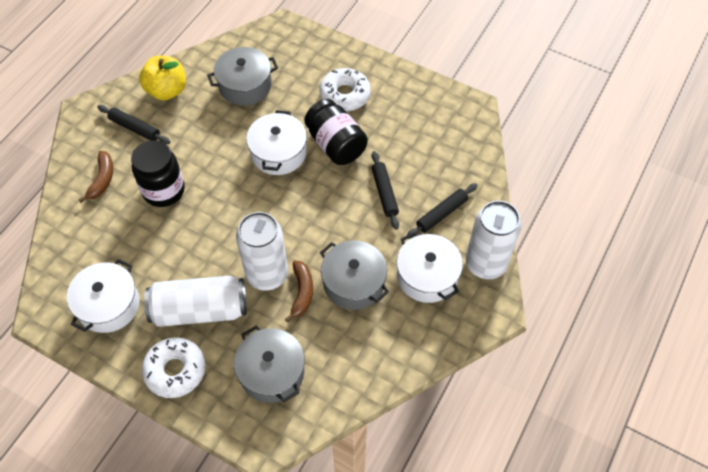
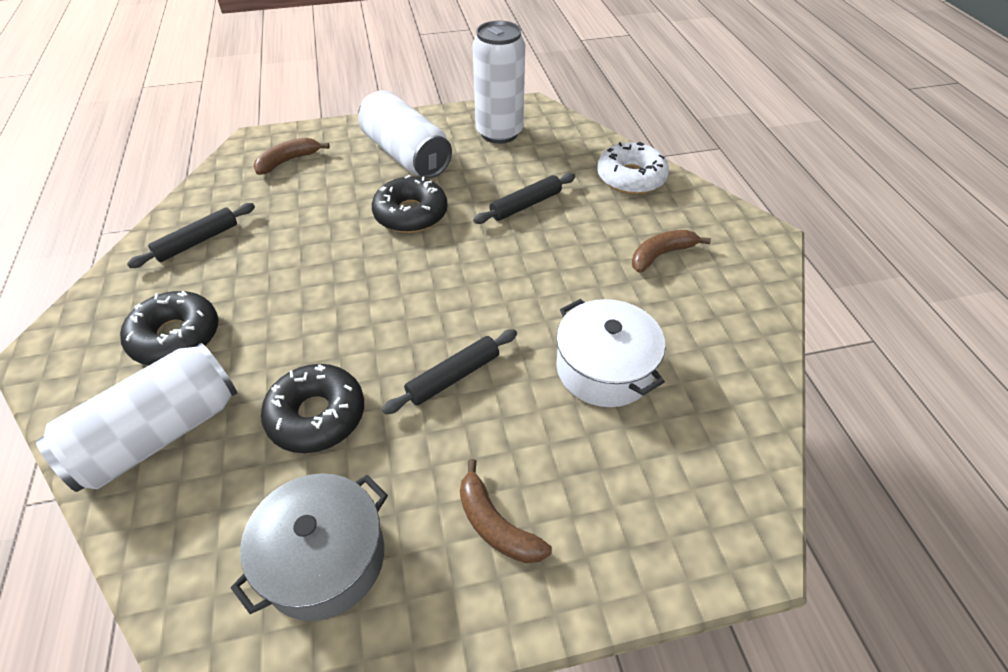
black donut: none = 0 -> [120,291,219,365] [261,364,364,453] [372,175,448,233] = 3
black jar: [131,140,185,207] [304,99,368,165] = 2 -> none = 0
brown banana: [79,151,113,203] [285,261,313,323] = 2 -> [254,137,330,175] [460,459,552,563] [632,230,711,273] = 3
grey pot: [207,47,278,105] [234,325,305,403] [320,240,389,310] = 3 -> [231,473,388,621] = 1
white donut: [142,337,205,398] [319,68,371,111] = 2 -> [597,142,669,194] = 1
white pot: [67,259,140,333] [246,110,307,175] [397,232,463,303] = 3 -> [556,299,665,407] = 1
yellow apple: [139,56,186,100] = 1 -> none = 0

